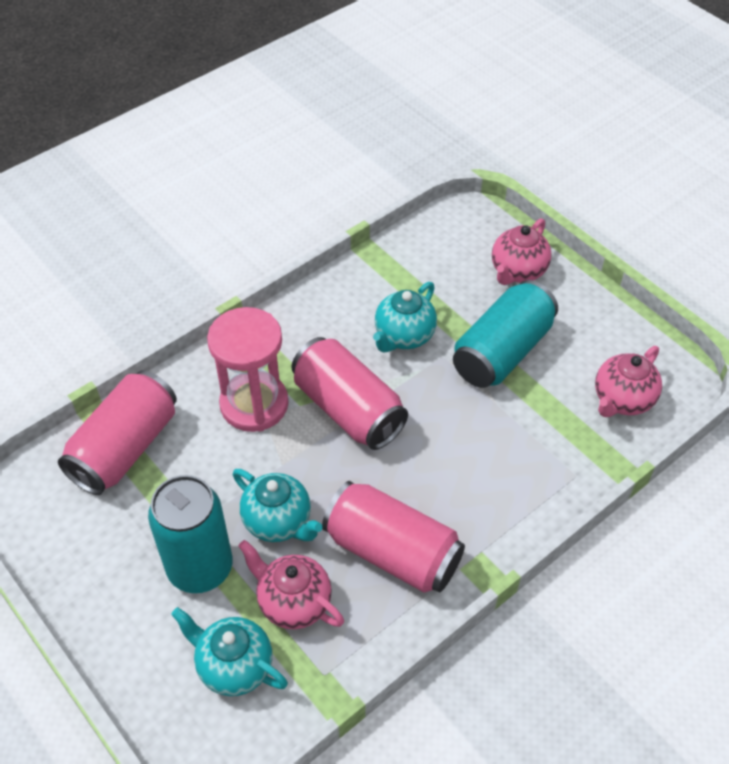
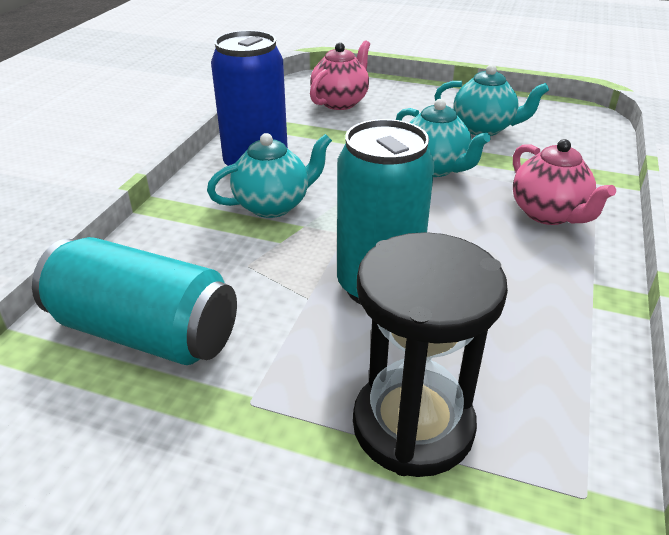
black hourglass: none = 0 -> [353,232,508,477] = 1
blue can: none = 0 -> [211,30,288,166] = 1
pink can: [58,370,177,495] [291,337,408,450] [322,481,465,593] = 3 -> none = 0
pink hourglass: [207,307,289,432] = 1 -> none = 0
pink teapot: [239,540,344,629] [492,218,552,285] [595,346,662,417] = 3 -> [310,40,370,110] [513,139,616,225] = 2

